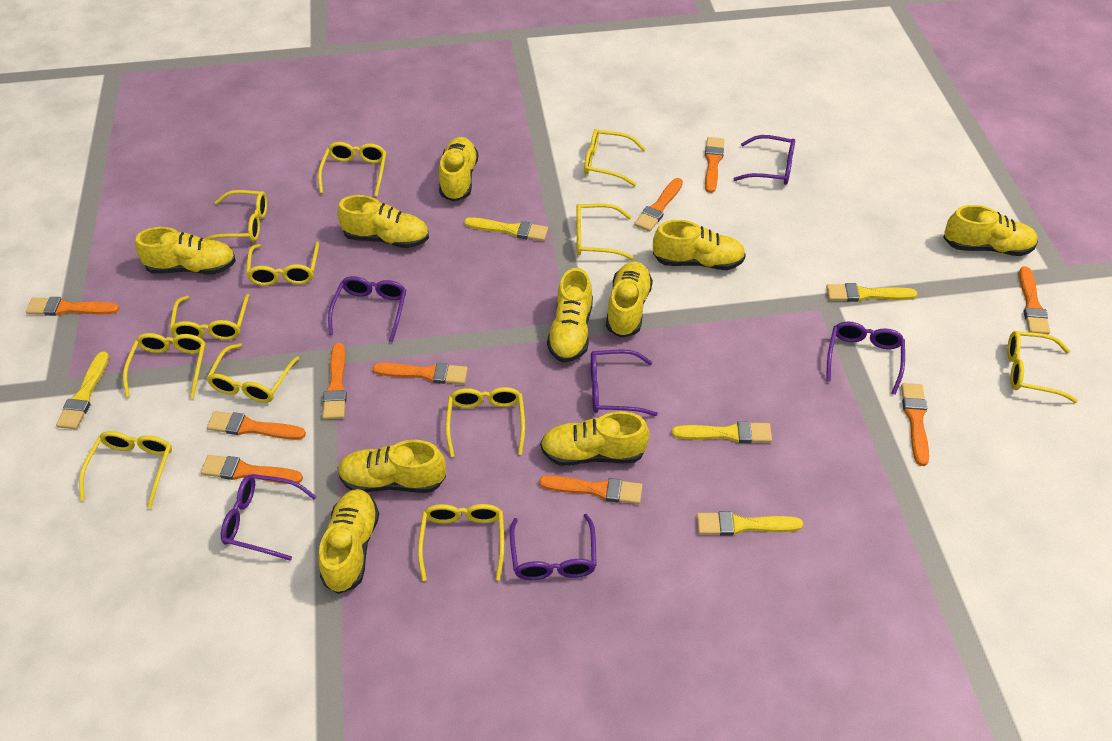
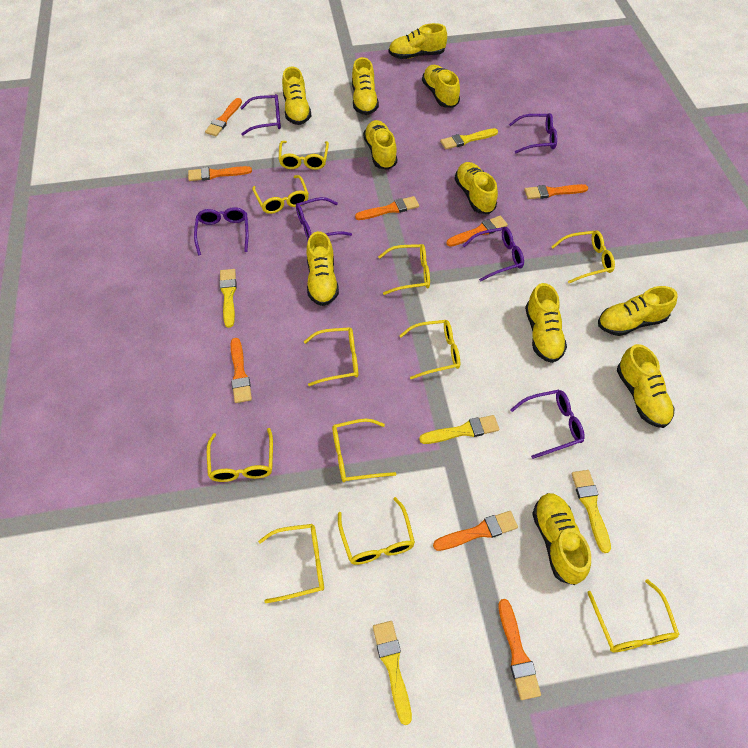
orange brush: [26,297,120,316] [201,455,303,484] [207,411,306,440] [323,343,347,420] [373,363,468,384] [539,475,642,504] [634,178,683,232] [705,137,724,193] [901,383,929,466] [1019,266,1050,335] = 10 -> [188,166,252,181] [205,98,242,136] [231,338,252,403] [355,196,419,220] [433,511,518,551] [446,216,508,247] [498,599,541,700] [524,184,588,199] = 8
yellow glasses: [79,431,172,509] [123,333,206,399] [169,294,250,340] [204,190,267,242] [206,343,300,403] [246,242,319,286] [318,142,386,196] [418,504,504,581] [446,387,525,457] [576,204,634,260] [584,129,646,186] [1007,331,1078,403] = 12 -> [207,428,273,482] [252,175,309,214] [258,524,324,603] [279,141,329,170] [304,327,358,386] [332,419,396,482] [338,497,415,565] [378,244,430,295] [399,320,460,379] [551,230,615,283] [587,579,680,652] = 11
yellow shoe: [135,227,236,274] [318,489,379,594] [338,195,429,248] [338,440,446,493] [439,137,478,202] [540,411,650,466] [547,268,593,363] [606,262,653,338] [653,220,746,270] [943,205,1038,256] = 10 -> [282,67,311,125] [307,231,339,306] [352,57,379,115] [363,120,397,170] [389,23,447,59] [422,65,460,108] [455,162,498,214] [525,283,567,363] [532,493,591,585] [598,286,678,336] [617,344,675,428] = 11

